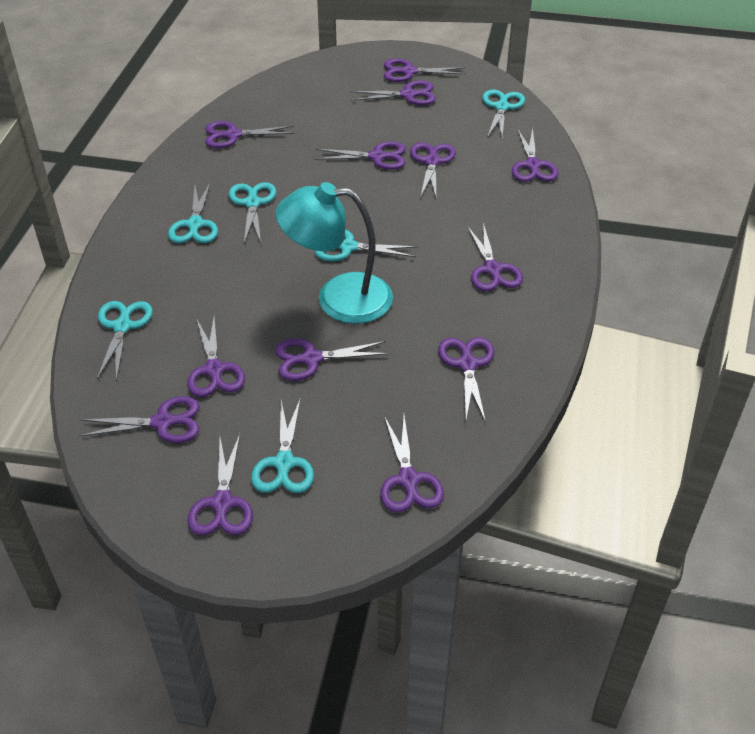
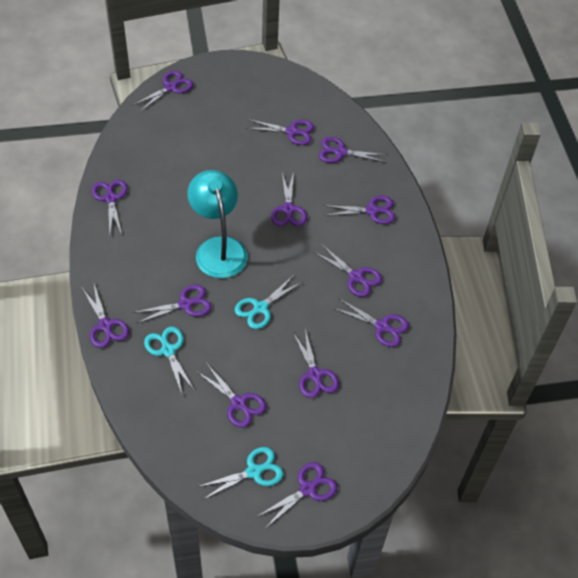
turquoise scissors: [97,301,153,380] [168,182,218,243] [229,182,276,243] [251,397,314,493] [315,229,418,261] [482,89,525,137] = 6 -> [144,327,195,394] [197,447,283,499] [234,275,302,329] = 3

